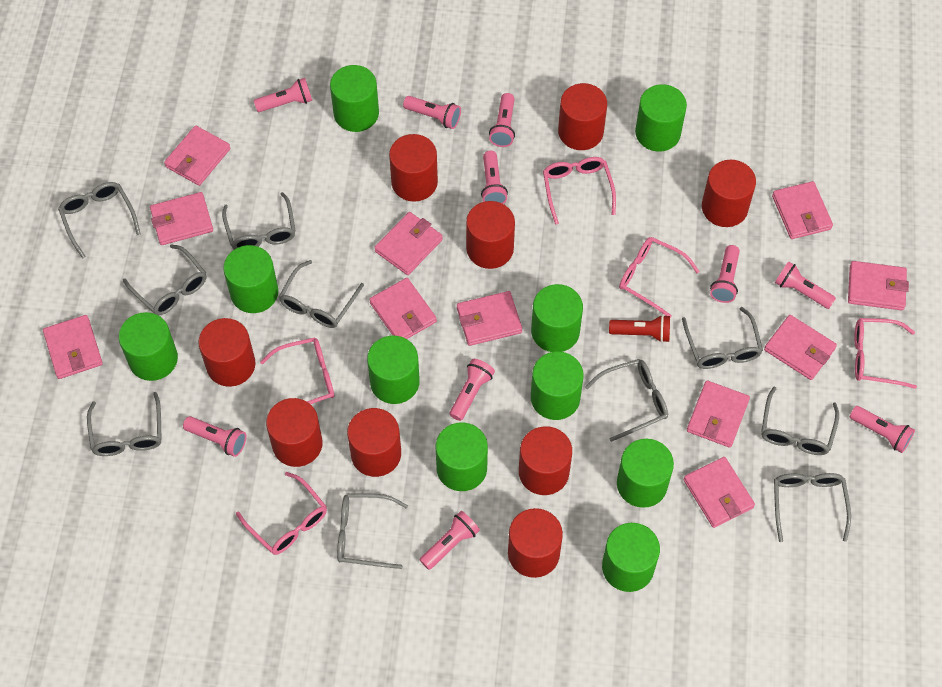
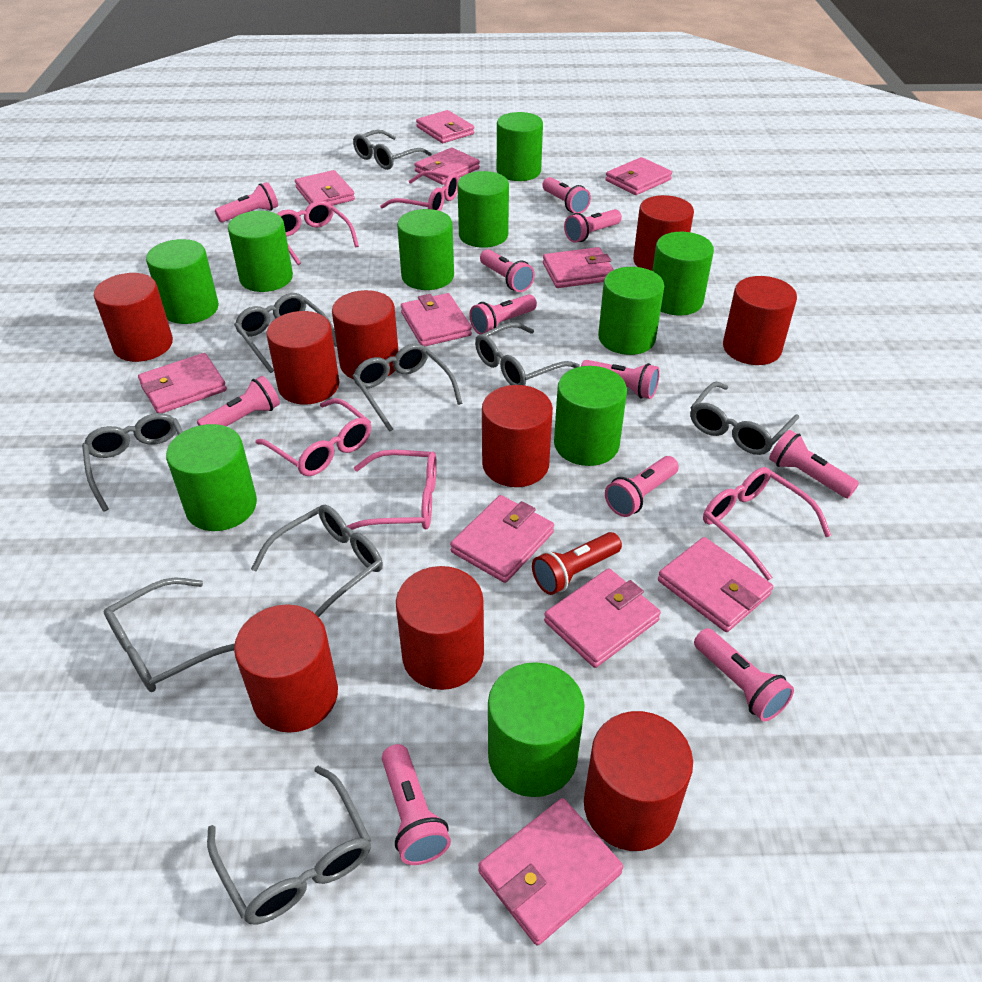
grey glasses: [58,182,141,259] [87,392,162,456] [123,244,206,316] [222,192,295,250] [279,260,364,328] [337,493,408,569] [585,359,668,442] [682,307,763,369] [761,387,839,455] [774,473,851,542] = 10 -> [82,413,183,512] [104,577,235,692] [207,766,371,924] [234,293,337,373] [251,505,383,617] [352,344,462,432] [353,130,432,170] [475,322,580,385] [690,382,799,455] = 9
pink flashlight: [183,416,246,457] [254,78,312,112] [403,96,461,129] [420,511,480,570] [450,359,495,421] [481,151,508,204] [489,93,515,147] [710,245,740,303] [775,261,836,309] [850,406,915,453] = 10 -> [197,376,280,427] [215,182,278,222] [382,744,451,865] [469,294,537,334] [480,249,535,292] [542,177,591,214] [564,209,622,243] [581,360,660,399] [605,456,679,517] [694,628,794,722] [769,430,859,498] = 11

